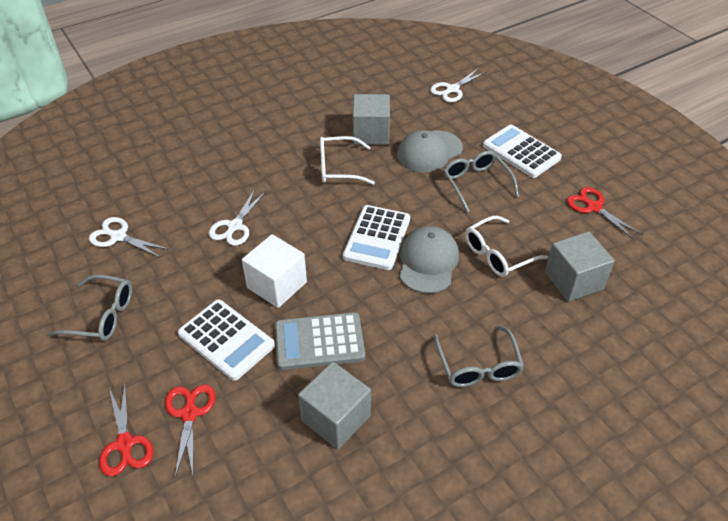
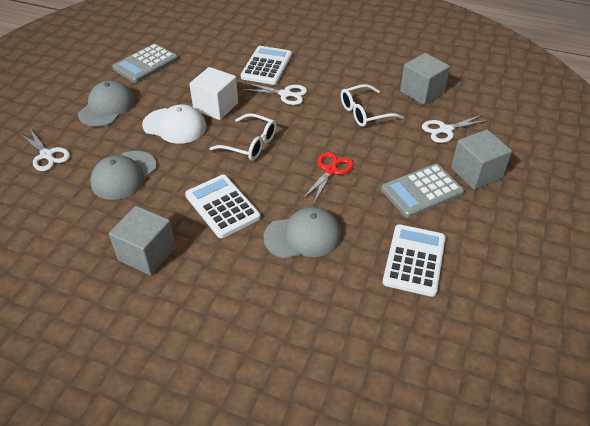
grey calculator: [275,312,365,370] = 1 -> [112,43,178,83] [381,164,464,218] = 2
grey cap: [397,130,463,172] [400,226,459,293] = 2 -> [78,80,135,127] [90,151,157,200] [263,207,342,259] = 3
grey glasses: [47,275,132,341] [433,325,524,387] [443,151,519,212] = 3 -> none = 0
red scissors: [99,385,153,476] [165,384,216,477] [567,187,643,240] = 3 -> [303,152,354,205] = 1
white cap: none = 0 -> [142,104,207,144] = 1

